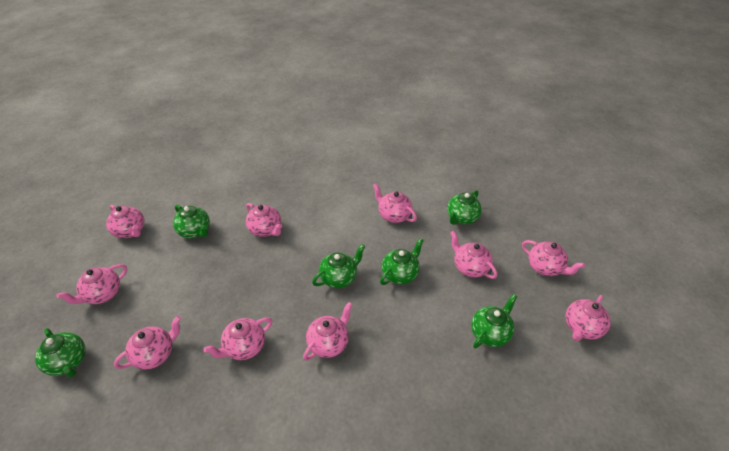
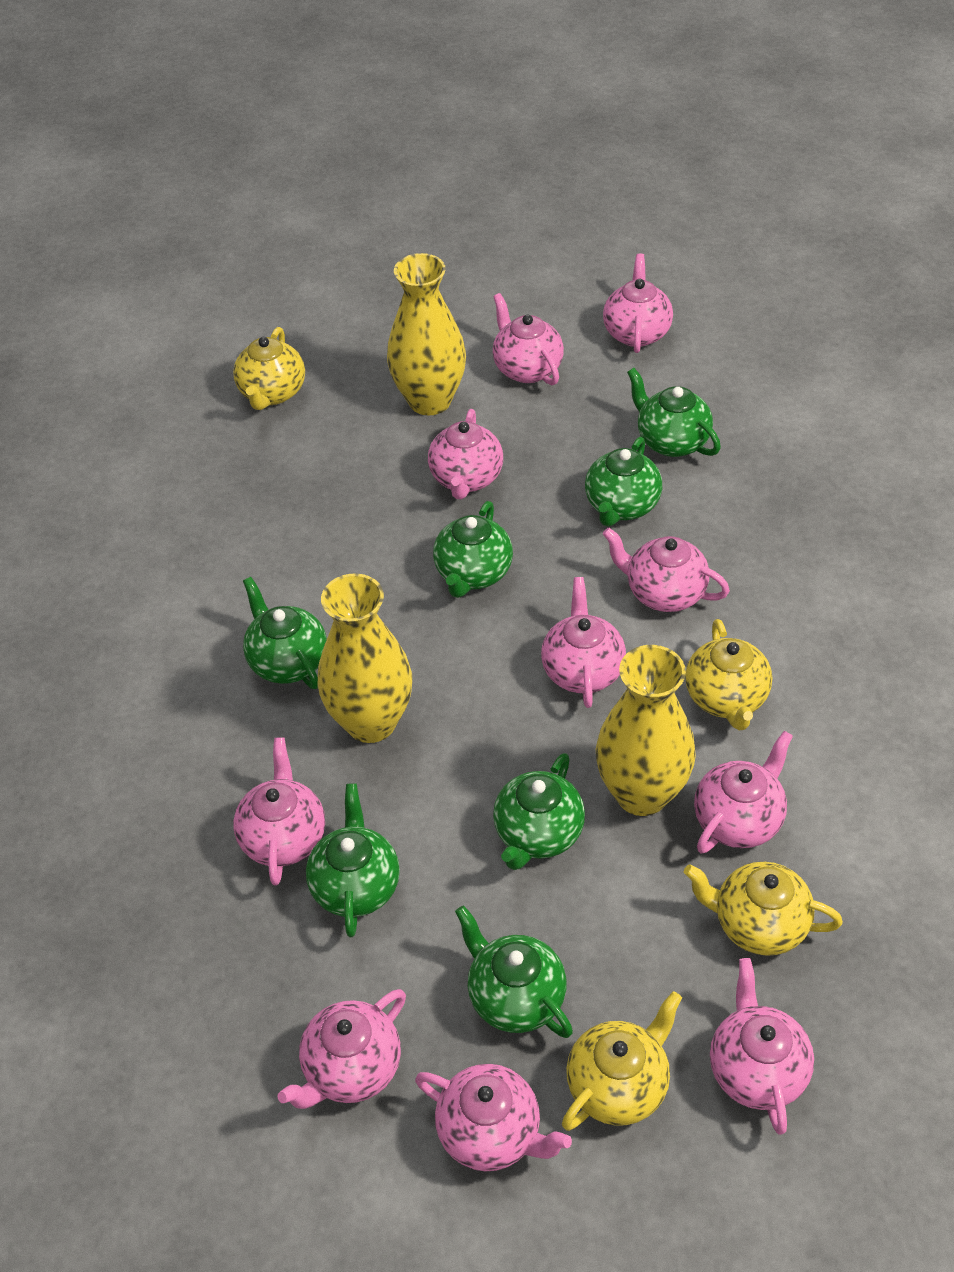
green teapot: [35,328,86,377] [173,205,210,238] [312,244,365,288] [380,238,424,285] [447,190,482,225] [471,294,517,348] = 6 -> [243,577,327,689] [306,783,400,937] [433,501,513,598] [455,905,573,1038] [493,753,585,870] [585,437,662,526] [627,368,721,457] = 7
yellow teapot: none = 0 -> [233,327,305,410] [562,991,682,1131] [684,862,843,956] [685,619,772,730] = 4
yellow vase: none = 0 -> [317,573,412,743] [387,253,466,415] [596,645,696,816] = 3

